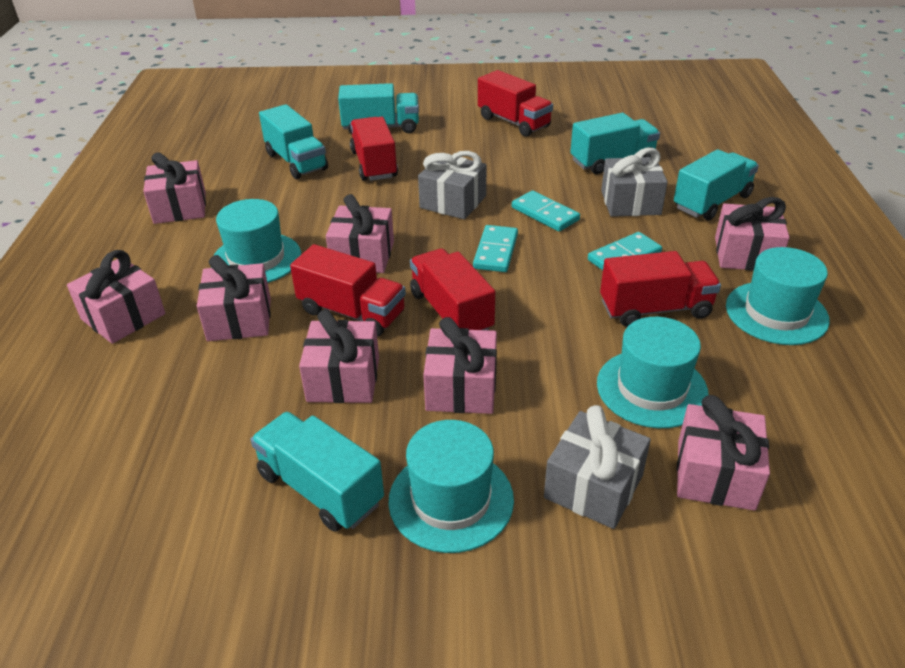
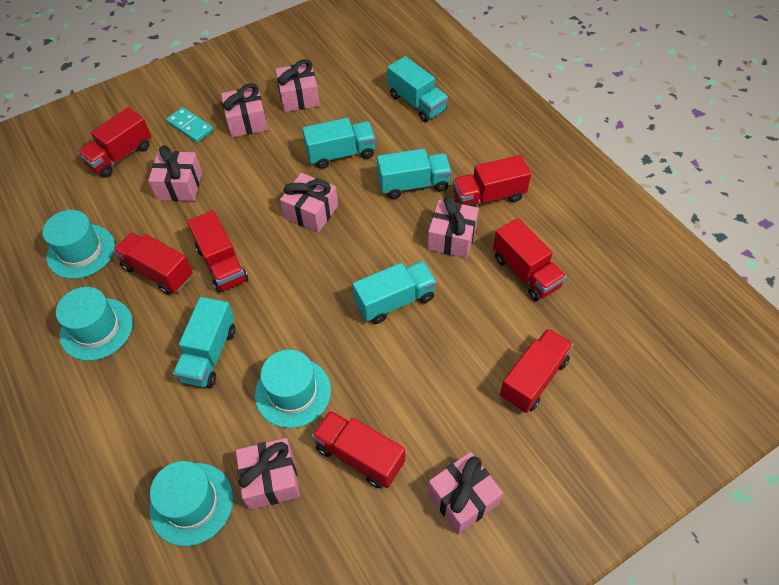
grey gift: [418,151,487,219] [544,405,651,529] [601,148,668,217] = 3 -> none = 0
pink gift: [67,250,165,344] [143,152,206,224] [197,255,271,341] [299,309,379,403] [326,194,394,273] [423,317,497,414] [677,395,770,511] [715,197,790,271] = 8 -> [148,145,202,201] [221,83,268,137] [236,438,300,510] [275,59,320,112] [280,173,338,233] [428,196,479,258] [428,452,503,534] = 7
red truck: [290,244,406,337] [350,117,398,181] [410,249,495,330] [478,70,553,137] [600,251,721,327] = 5 -> [77,107,151,177] [113,232,193,295] [187,210,248,293] [312,410,405,488] [453,155,531,207] [493,218,566,301] [500,328,573,413] = 7
turquoise domino: [473,225,518,272] [512,191,580,232] [588,232,662,270] = 3 -> [166,107,213,143] = 1

